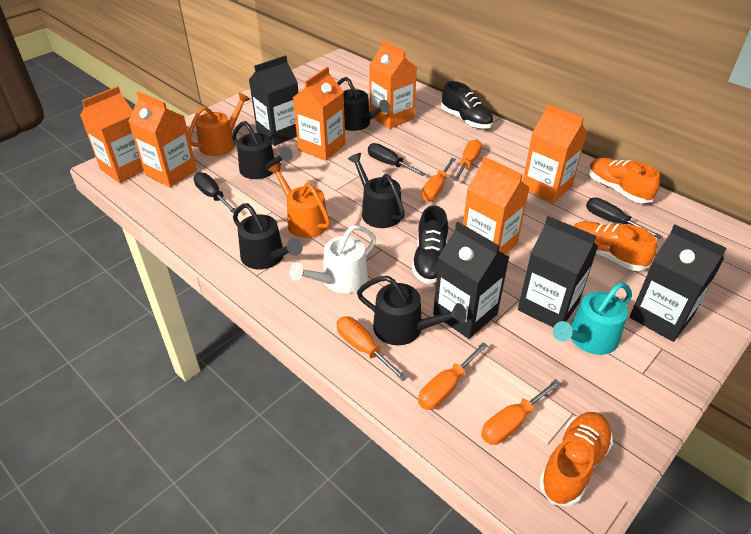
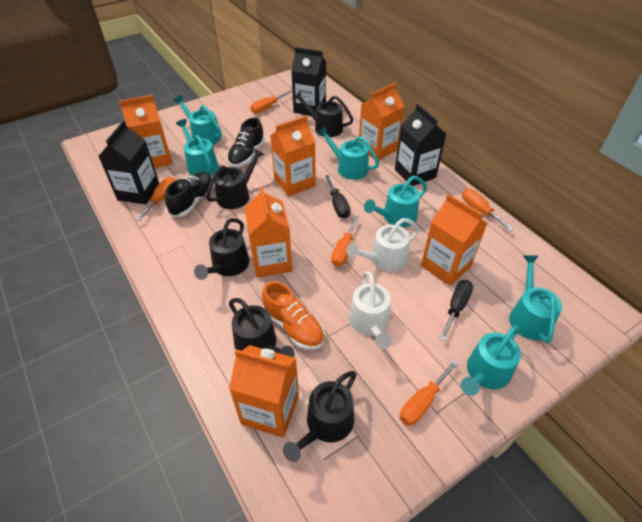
black carton: [249,55,298,146] [433,222,509,339] [518,216,598,328] [630,225,726,342] = 4 -> [98,121,159,205] [291,47,326,116] [395,104,446,186] = 3
black screwdriver: [193,172,236,214] [368,143,426,176] [586,197,663,239] = 3 -> [325,174,350,218] [439,280,473,341] = 2
orange shoe: [539,412,613,507] [573,221,657,271] [589,158,660,203] = 3 -> [262,281,324,350] = 1
orange watering can: [188,92,250,156] [268,163,330,238] = 2 -> none = 0
turquoise watering can: [553,283,632,355] = 1 -> [173,95,222,145] [176,119,218,175] [318,126,379,180] [364,176,427,227] [461,326,521,396] [509,255,562,343] = 6
white watering can: [289,225,376,293] = 1 -> [347,218,420,272] [349,271,392,349] = 2

